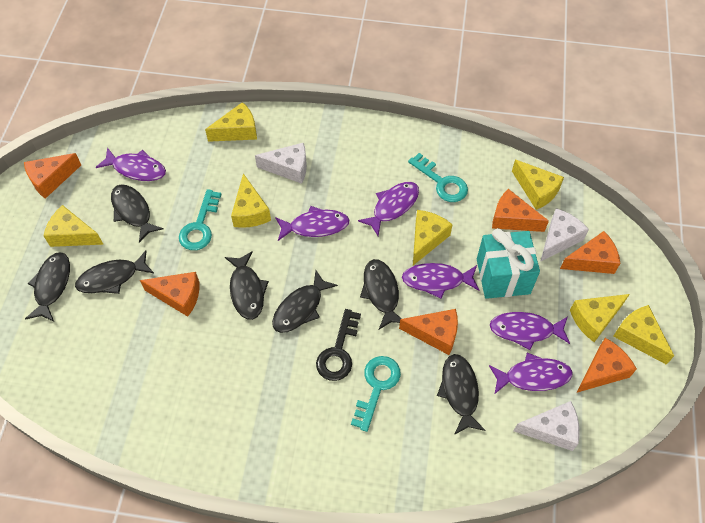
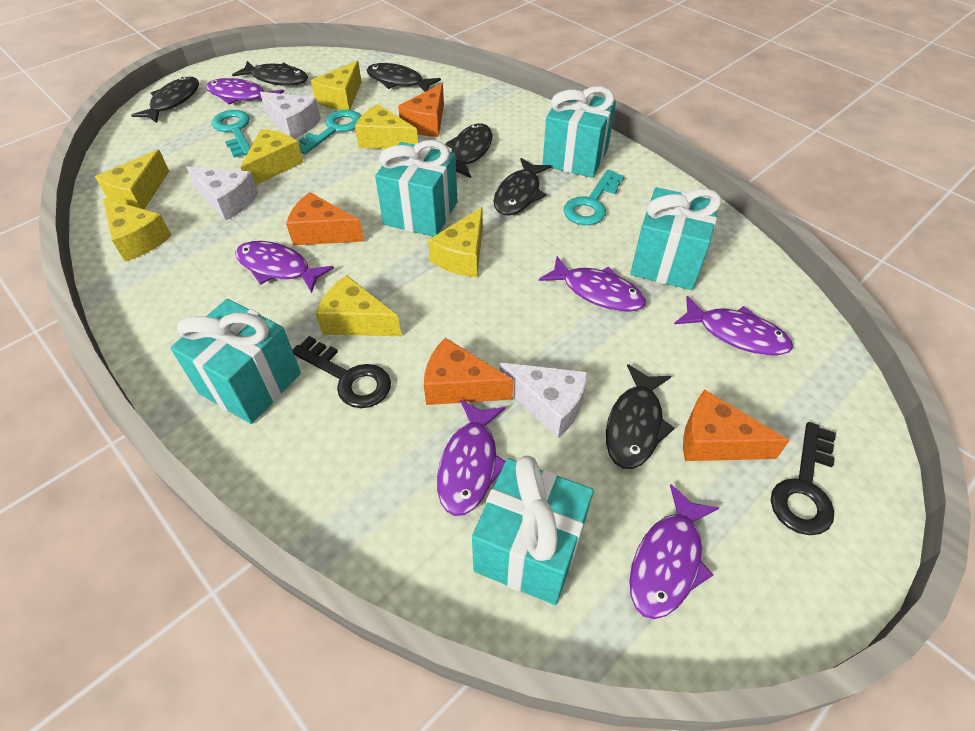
black fish: [25,252,70,322] [75,250,154,294] [111,184,164,243] [225,251,269,320] [272,270,338,333] [360,259,402,330] [437,354,486,435] = 7 -> [131,77,199,123] [232,61,308,86] [367,63,441,92] [445,124,492,178] [494,158,552,216] [606,364,675,469] = 6
black key: [316,309,361,381] = 1 -> [292,336,391,408] [771,422,836,535] = 2
orange cheese: [24,153,81,199] [140,272,199,317] [399,309,458,355] [492,189,549,232] [560,231,620,274] [577,338,637,392] = 6 -> [286,192,364,245] [398,83,444,137] [424,338,513,405] [683,389,790,461] = 4
turquoise gift: [477,228,540,299] = 1 -> [170,299,301,424] [375,140,457,237] [472,455,594,605] [542,86,616,178] [630,187,722,290] = 5

